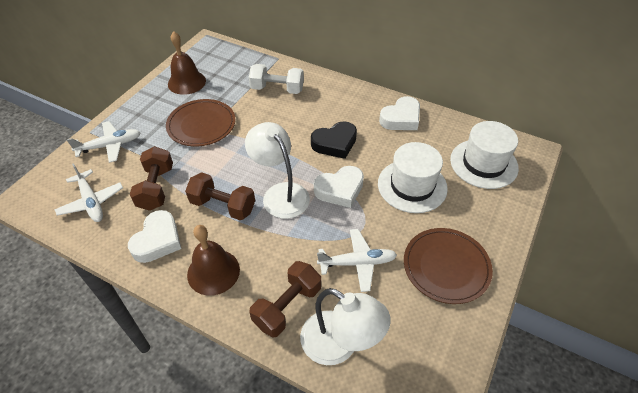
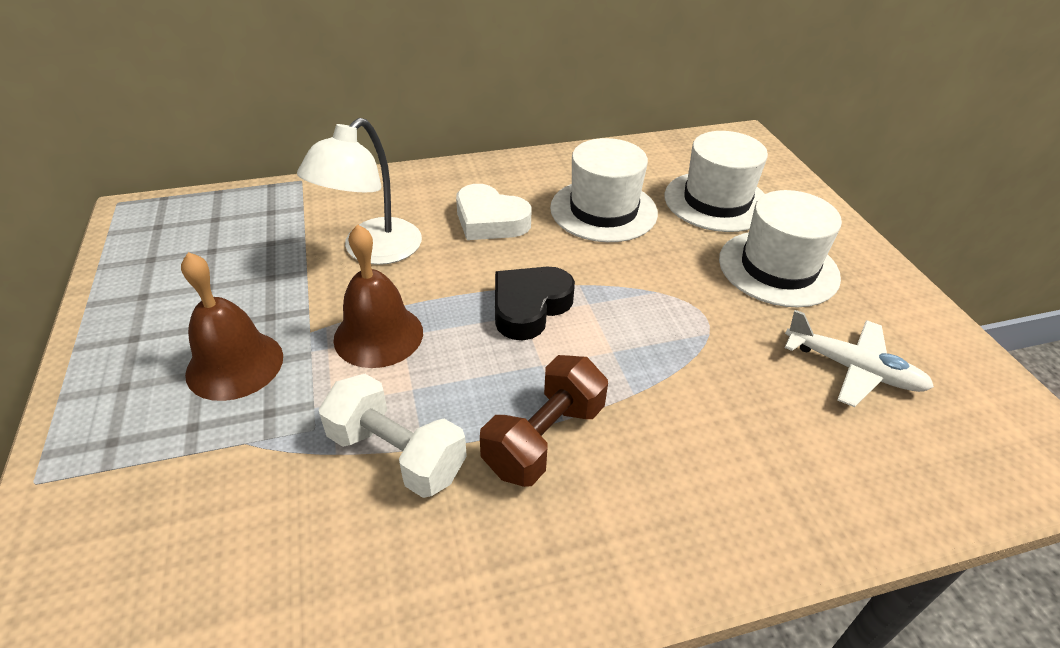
brown dumbbell: [130,146,173,211] [185,172,255,220] [249,261,321,337] = 3 -> [480,355,608,487] = 1
brown plate: [166,99,235,147] [404,228,493,304] = 2 -> none = 0
white hat: [378,142,448,213] [450,121,519,189] = 2 -> [550,138,658,242] [664,131,768,232] [719,190,842,307] = 3
white heart: [128,210,181,263] [314,166,364,208] [379,96,420,130] = 3 -> [456,184,531,240] = 1
white lamp: [245,122,310,219] [300,288,391,365] = 2 -> [297,118,422,265] = 1
white plane: [54,163,123,222] [67,121,141,163] [317,229,397,292] = 3 -> [784,310,934,407] = 1

